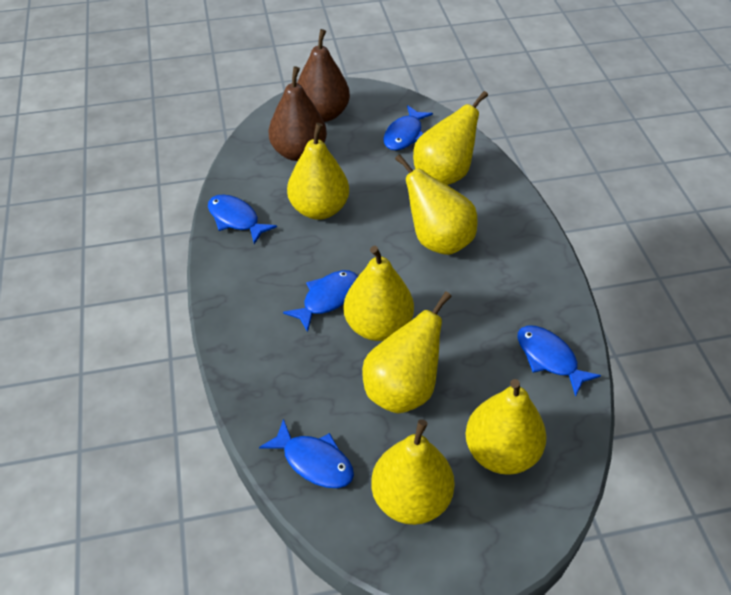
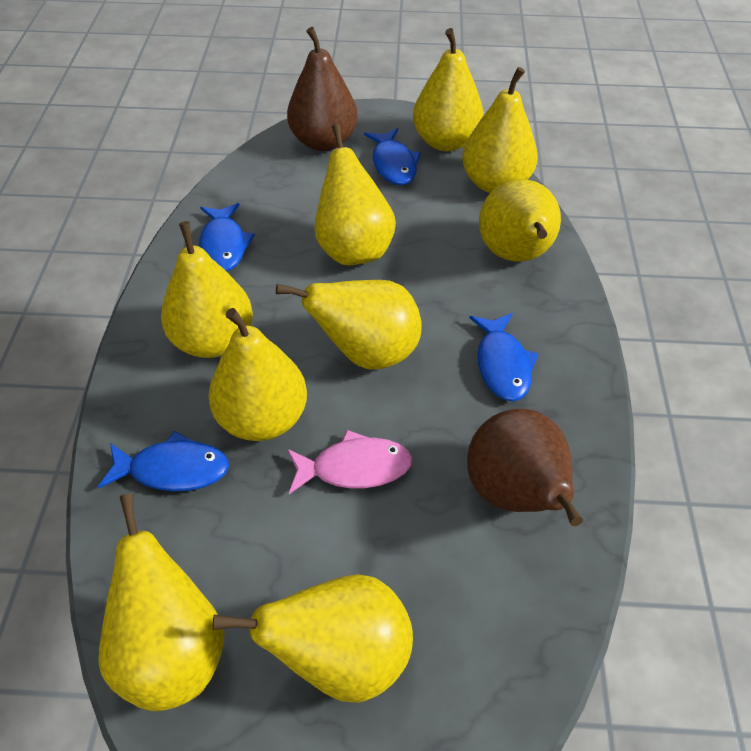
blue fish: [208,194,277,244] [259,419,354,488] [283,270,358,332] [383,105,433,150] [518,326,601,397] = 5 -> [98,431,229,491] [199,203,255,271] [364,128,421,185] [469,313,539,401] = 4
pink fish: none = 0 -> [287,430,412,494] = 1
yellow pear: [287,123,349,220] [344,246,414,341] [362,292,452,414] [371,419,455,525] [395,154,478,255] [413,91,488,185] [465,379,547,475] = 7 -> [98,494,225,711] [161,221,253,358] [208,308,307,441] [213,574,413,703] [276,280,422,370] [314,124,396,265] [413,28,484,151] [462,67,538,193] [479,179,561,262] = 9

